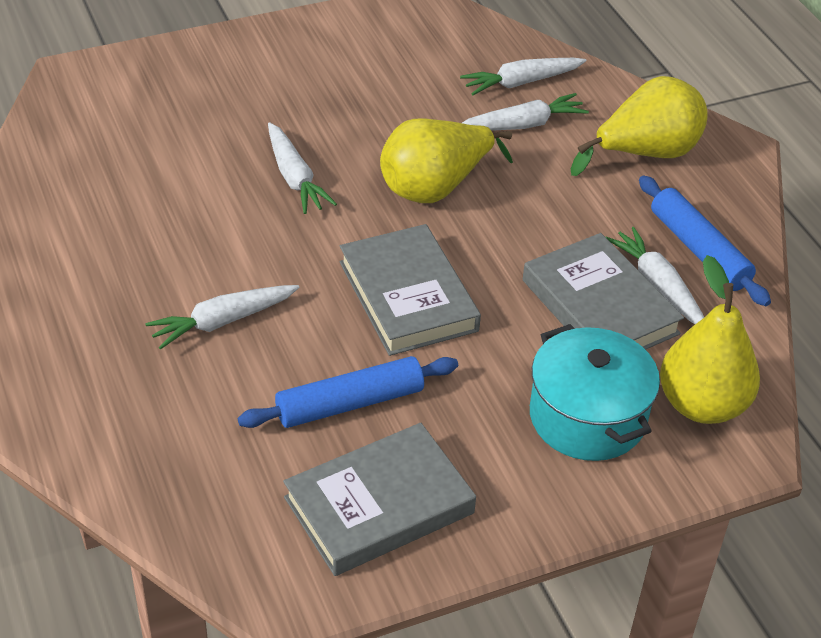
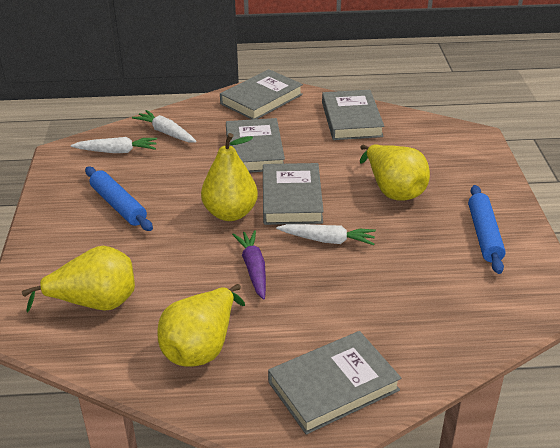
grey book: [283,423,476,576] [340,224,481,356] [523,233,684,350] = 3 -> [220,69,303,120] [226,118,285,173] [263,163,324,225] [268,331,402,435] [322,90,384,140] = 5
purple carrot: none = 0 -> [232,230,266,300] = 1
turquoise pot: [530,324,660,461] = 1 -> none = 0
white carrot: [145,285,299,350] [268,122,337,214] [460,58,586,95] [462,93,589,130] [606,227,704,324] = 5 -> [71,137,157,153] [132,110,197,142] [276,224,376,245] = 3
yellow pear: [380,119,513,203] [571,76,708,176] [660,255,760,424] = 3 -> [22,246,135,312] [157,284,245,367] [201,133,258,221] [360,144,430,201] = 4

